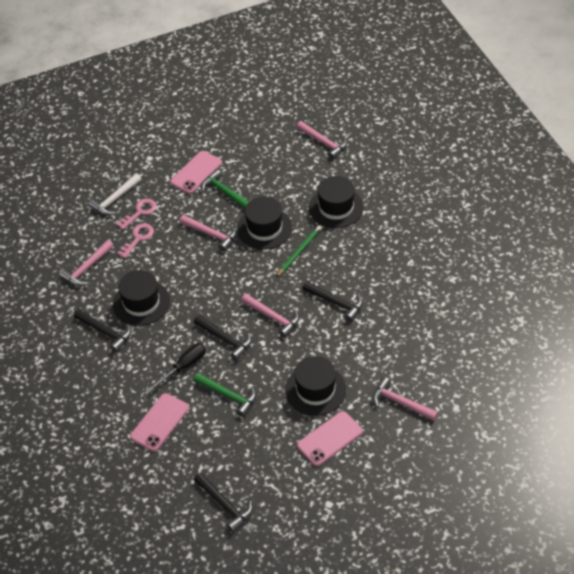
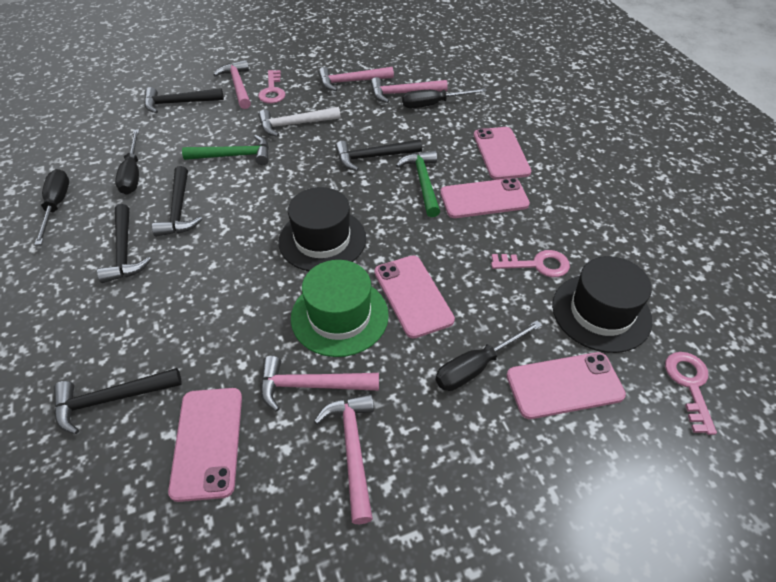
black hammer: [74,309,131,352] [194,315,252,360] [194,473,253,532] [302,281,363,322] = 4 -> [54,368,182,434] [97,204,151,283] [144,87,224,113] [152,166,202,237] [335,139,422,171] = 5
black hat: [113,270,170,326] [237,196,292,250] [285,356,346,416] [309,176,364,228] = 4 -> [279,187,366,271] [552,256,652,353] = 2
black screwdriver: [147,343,206,393] = 1 -> [34,169,69,245] [115,129,139,195] [402,88,487,108] [436,321,542,391] = 4
green hat: none = 0 -> [291,260,389,357] = 1
green pencil: [276,226,322,277] = 1 -> none = 0
pink key: [116,198,157,230] [117,223,154,258] = 2 -> [258,70,285,103] [491,250,570,277] [665,352,717,435] = 3
pink phone: [130,393,189,452] [170,151,222,194] [297,411,363,466] = 3 -> [168,388,242,502] [375,255,455,339] [440,178,530,218] [474,127,531,180] [506,352,626,419] = 5

